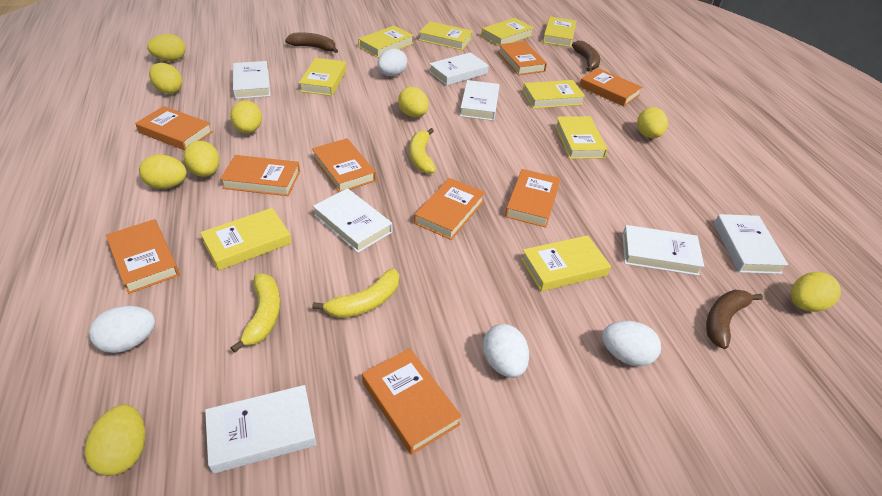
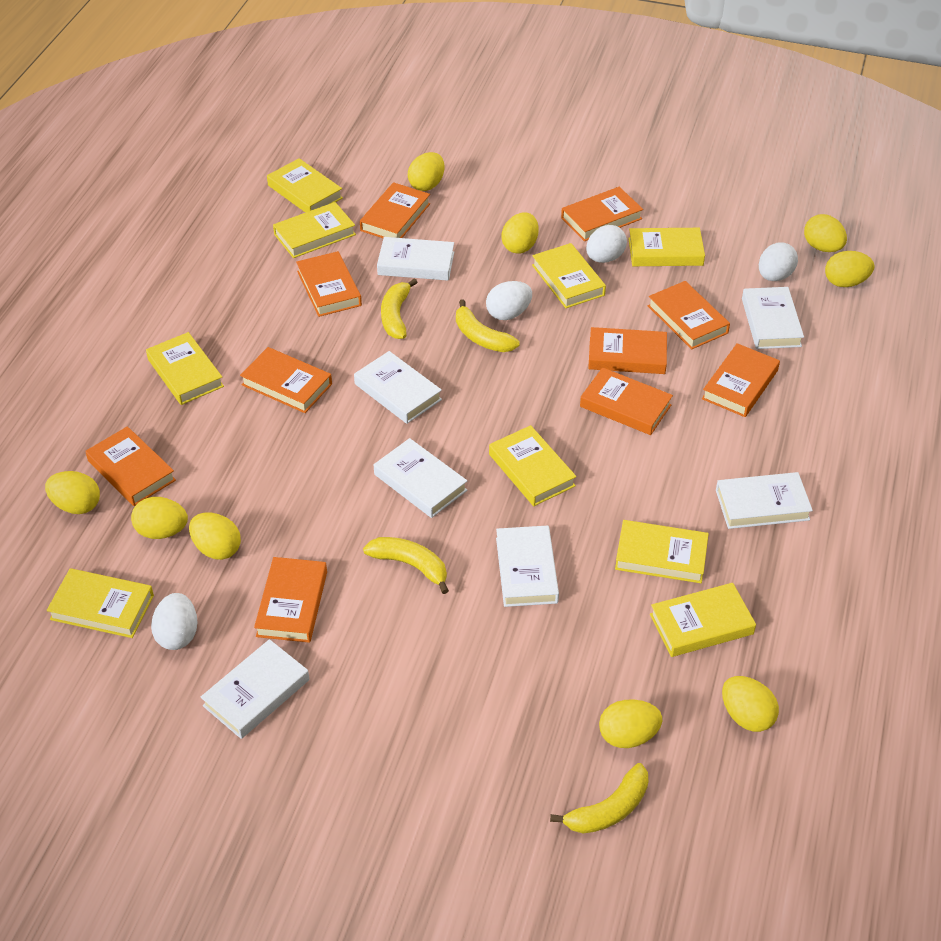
brown banana: [285,32,338,53] [572,41,600,71] [706,290,763,349] = 3 -> none = 0
orange book: [106,219,180,294] [135,106,212,150] [220,155,300,196] [312,138,376,192] [362,348,462,455] [414,178,485,240] [498,41,547,75] [505,169,561,227] [579,68,642,106] = 9 -> [86,426,176,506] [240,347,332,413] [254,557,327,643] [296,251,362,317] [360,182,430,238] [561,187,643,241] [580,367,673,435] [588,327,667,374] [648,281,730,350] [702,343,780,417] = 10
yellow banana: [231,274,280,353] [312,269,399,318] [409,128,436,174] = 3 -> [363,537,449,594] [381,278,418,339] [456,300,519,352] [550,763,648,834] = 4

